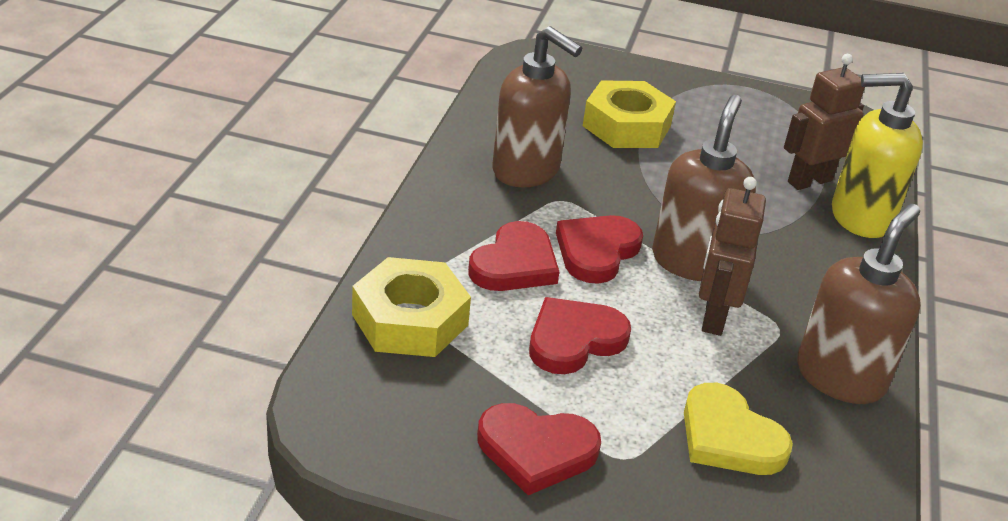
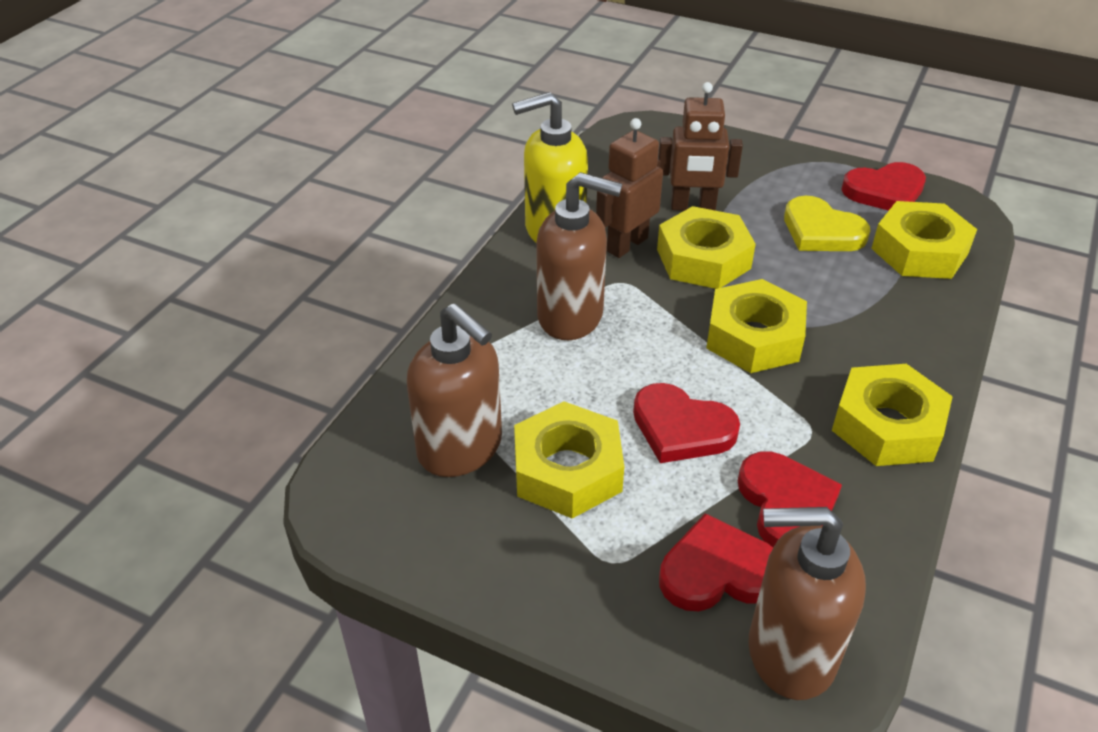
yellow nut: [352,257,471,357] [583,80,676,148] = 2 -> [514,401,624,519] [657,206,756,289] [706,279,807,373] [832,364,953,466] [871,201,977,279] = 5

